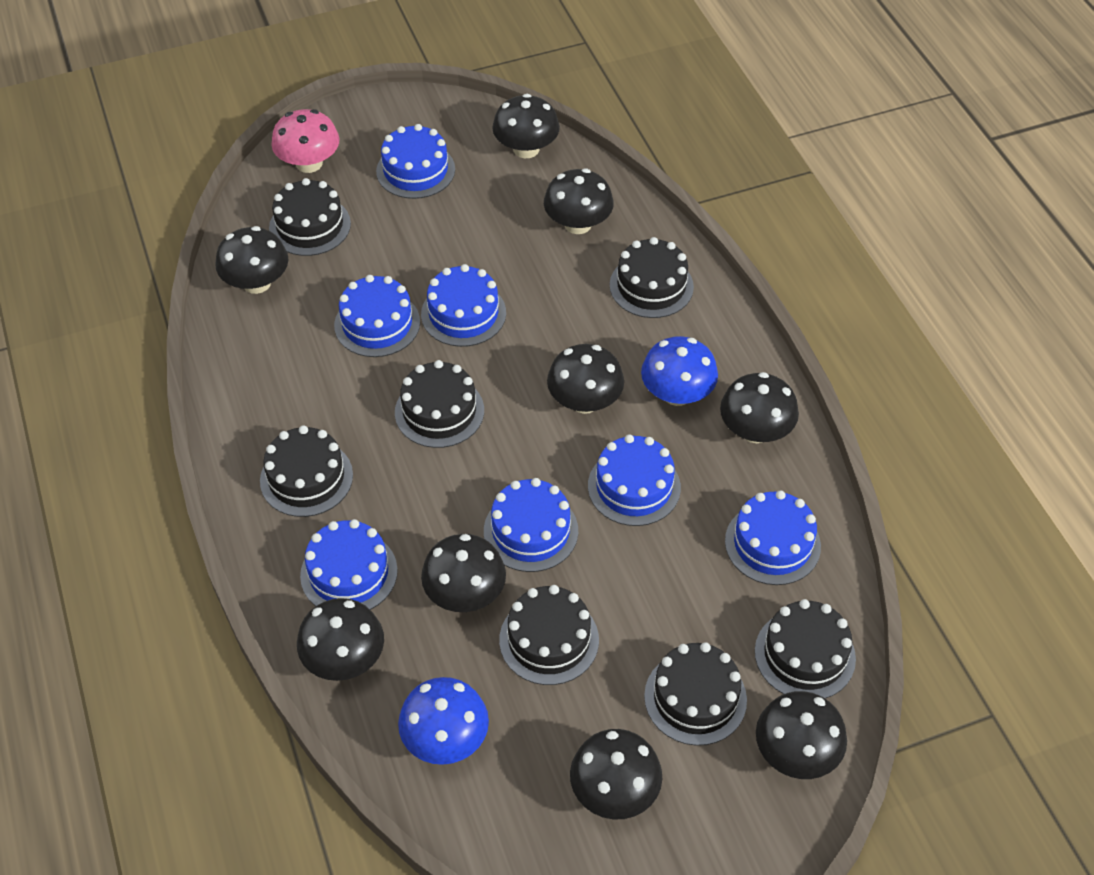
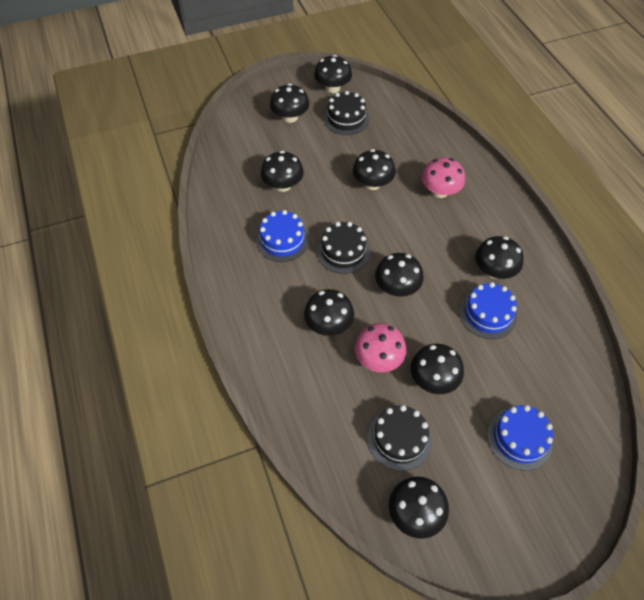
black cake: [260,425,353,517] [269,178,351,256] [395,360,484,448] [499,585,599,685] [610,237,694,318] [644,642,747,746] [755,599,856,698] = 7 -> [317,222,370,274] [324,91,369,135] [368,405,432,471] = 3
blue cake: [300,519,398,610] [334,275,420,357] [376,124,455,199] [421,264,506,347] [484,478,578,572] [588,434,681,526] [725,490,821,585] = 7 -> [256,210,309,262] [459,282,517,339] [487,405,553,470] = 3
blue mushroom: [398,677,489,765] [641,336,718,406] = 2 -> none = 0
pink mushroom: [271,109,340,173] = 1 -> [355,323,406,372] [421,158,465,198] = 2

